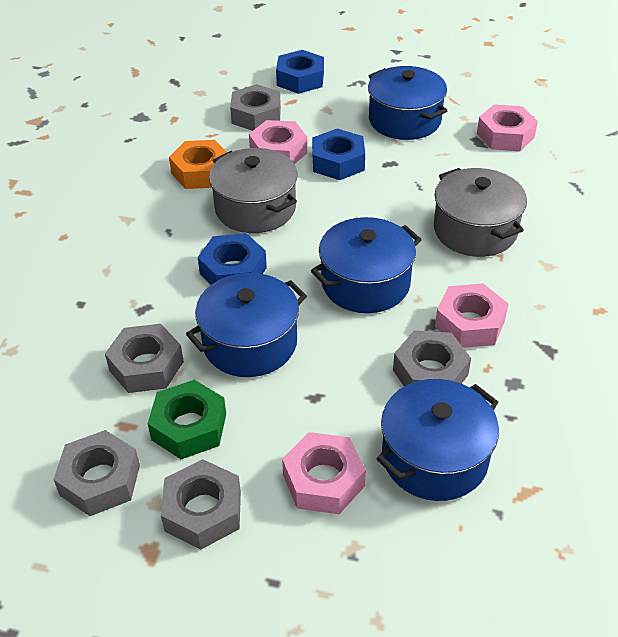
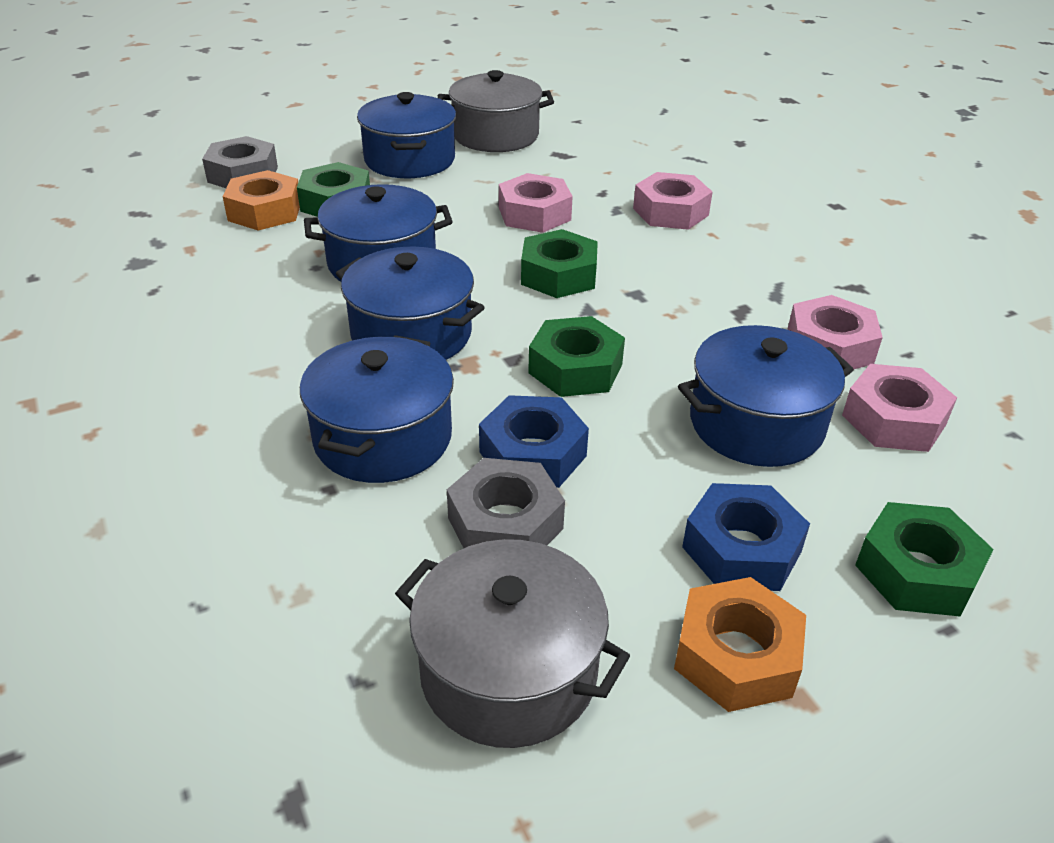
blue nut: [198,233,267,285] [276,50,324,94] [312,129,365,180] = 3 -> [479,395,589,488] [682,483,810,591] = 2
blue pot: [186,273,307,377] [311,217,422,313] [368,66,447,140] [377,379,499,501] = 4 -> [300,335,454,483] [304,184,453,282] [336,247,485,360] [357,92,456,178] [678,325,854,467] = 5
green nut: [148,380,226,459] = 1 -> [297,162,370,217] [521,229,598,298] [528,316,625,397] [855,502,994,616] = 4
grey nut: [53,430,140,516] [105,324,184,393] [161,459,241,550] [230,84,281,131] [393,330,471,386] = 5 -> [202,136,278,188] [447,458,565,548] = 2
orange nut: [169,140,227,189] = 1 -> [223,170,300,231] [674,577,806,712] = 2

